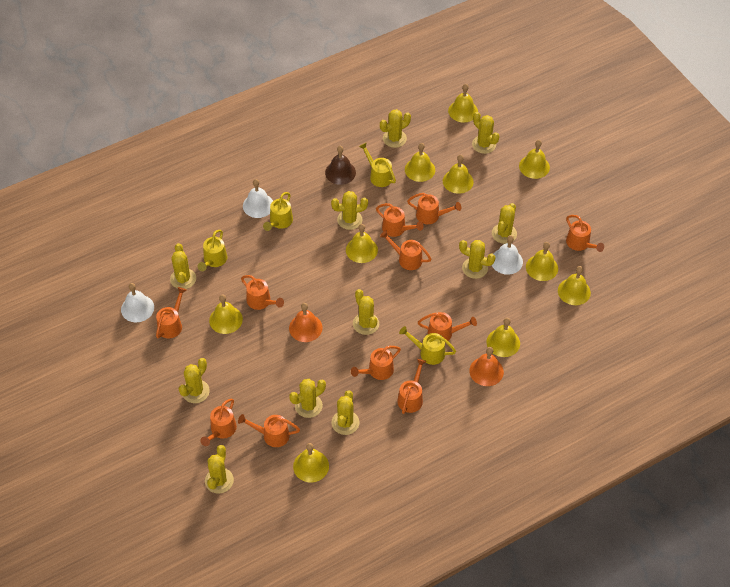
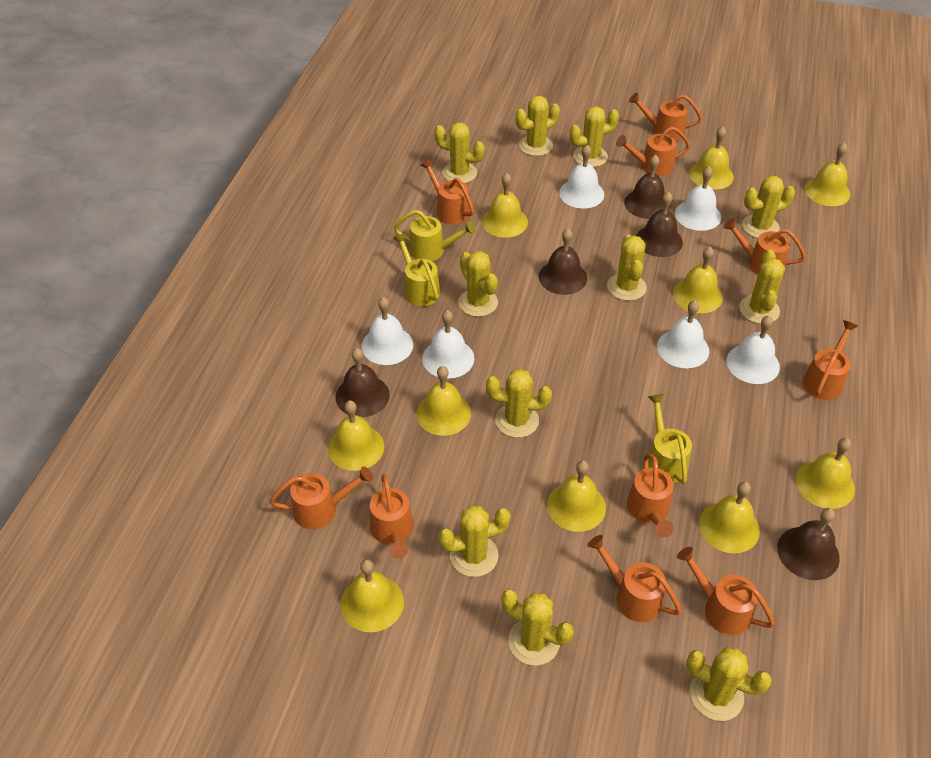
brown bell: [325,146,356,185] = 1 -> [336,348,390,417] [539,229,587,295] [624,155,670,219] [636,192,683,257] [777,508,840,580] = 5
orange bell: [289,303,322,342] [469,347,504,386] = 2 -> none = 0
orange watering can: [156,287,186,338] [200,398,237,446] [238,414,300,447] [241,275,284,310] [351,346,401,380] [376,203,424,237] [380,230,431,270] [397,359,427,414] [407,193,461,224] [418,312,477,341] [566,215,604,252] = 11 -> [270,466,373,529] [370,474,414,559] [420,159,474,224] [587,535,682,622] [616,126,690,176] [627,454,674,538] [629,93,702,141] [677,547,775,635] [723,218,806,275] [803,320,858,400] = 10
white bell: [121,283,154,322] [243,179,273,218] [492,235,523,275] = 3 -> [362,297,413,365] [422,310,475,379] [559,145,604,209] [657,300,709,368] [675,166,721,231] [726,316,780,384] = 6
yellow watering can: [198,230,227,271] [263,192,293,231] [359,142,396,187] [399,326,456,365] = 4 -> [393,233,440,306] [394,210,476,261] [648,394,692,484] = 3

